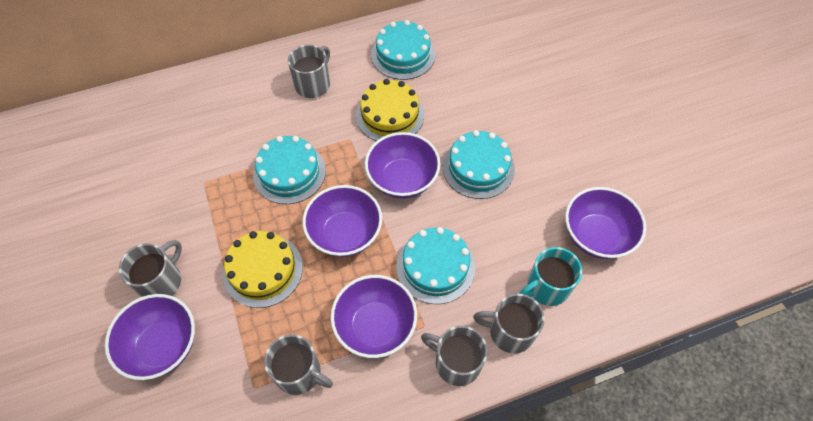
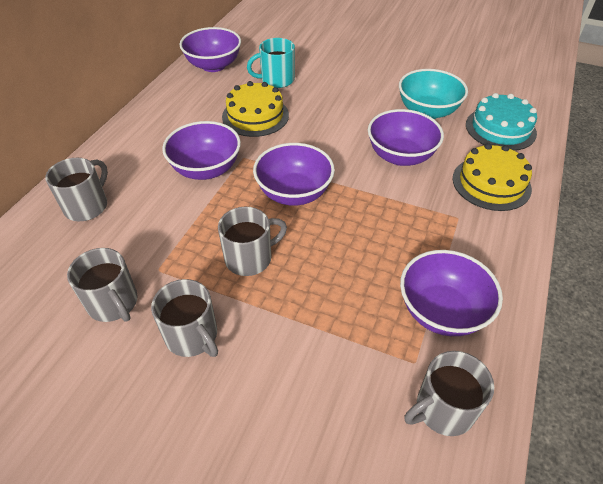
turquoise bowl: none = 0 -> [399,69,468,119] = 1
turquoise cake: [253,136,326,204] [371,20,435,80] [396,227,475,304] [443,130,515,199] = 4 -> [466,93,537,151] = 1

